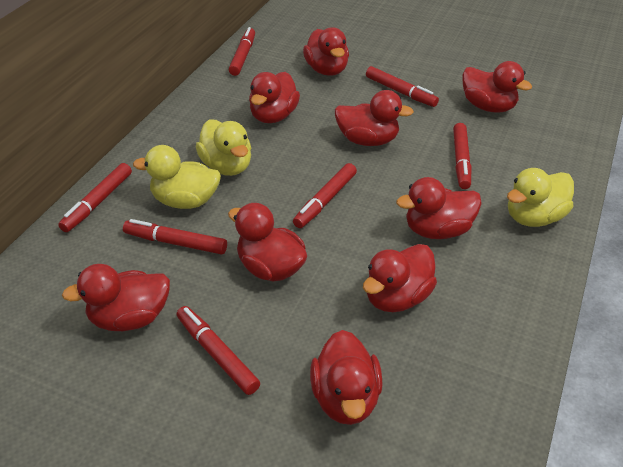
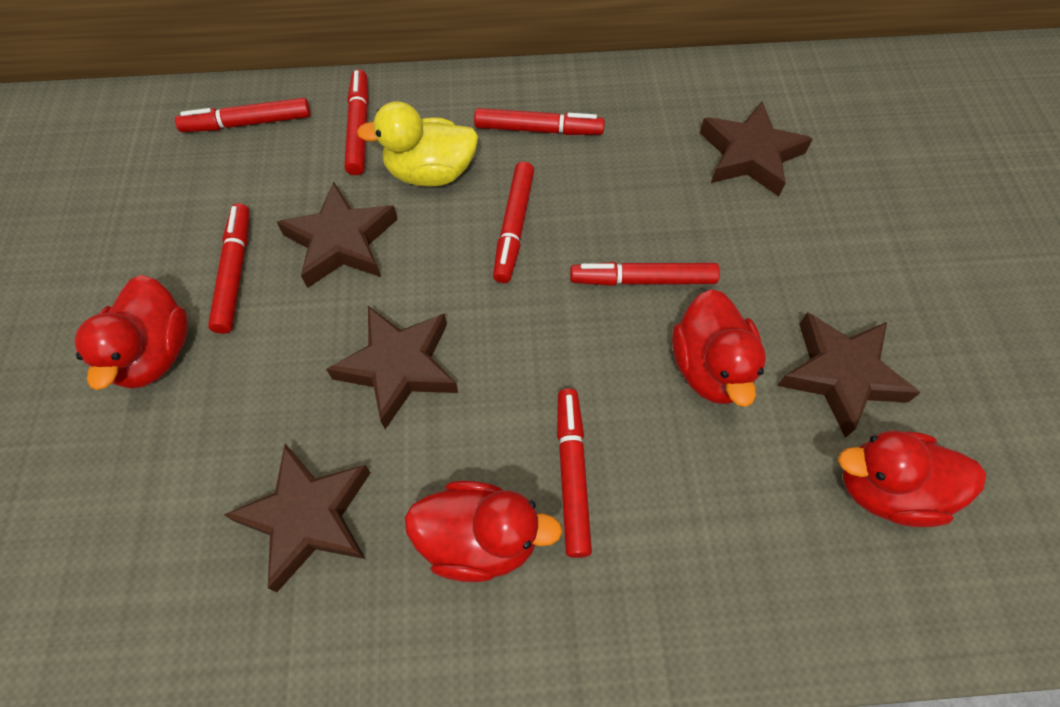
brown star: none = 0 -> [224,444,371,592] [277,182,398,288] [326,306,458,429] [700,101,813,197] [777,312,921,438] = 5
red duck: [62,264,170,331] [228,203,307,282] [249,72,300,123] [303,27,349,76] [310,330,383,425] [335,90,414,146] [363,244,437,312] [396,177,482,239] [462,61,532,112] = 9 -> [75,275,188,390] [404,480,563,582] [672,289,766,407] [838,430,986,527] = 4
yellow duck: [133,145,221,209] [196,119,251,176] [507,168,574,227] = 3 -> [357,101,479,187] = 1

